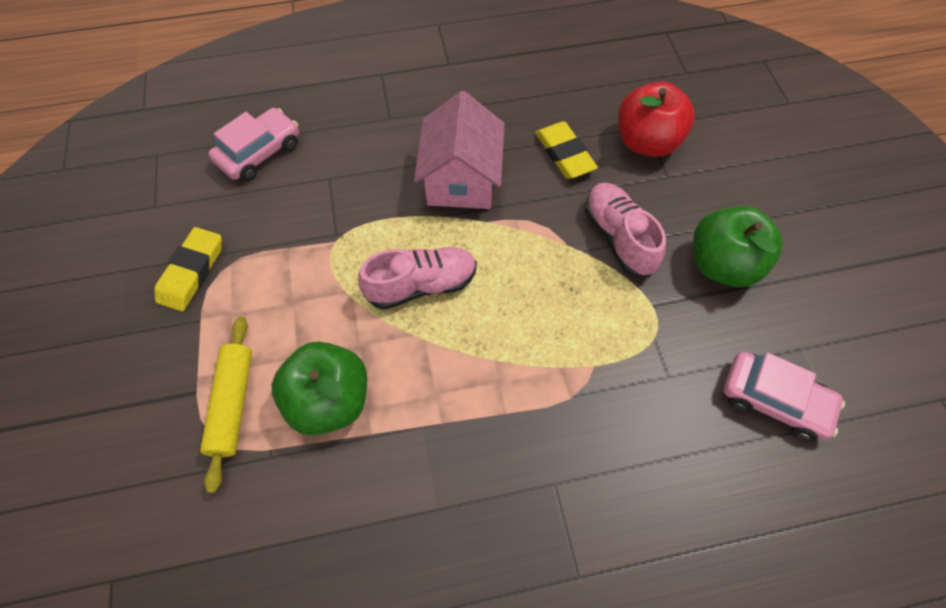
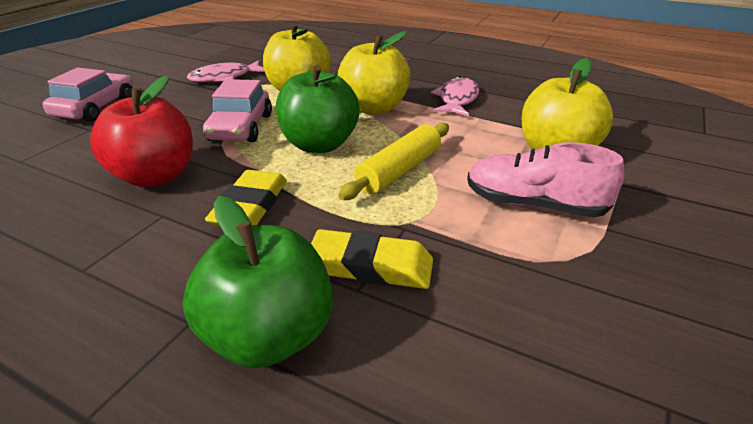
pink fish: none = 0 -> [187,60,265,83] [431,76,479,117] = 2
pink house: [414,91,505,209] = 1 -> none = 0
pink shoe: [358,247,477,310] [585,183,666,277] = 2 -> [467,142,624,217] = 1
yellow apple: none = 0 -> [263,23,331,91] [338,31,410,114] [522,58,613,150] = 3

